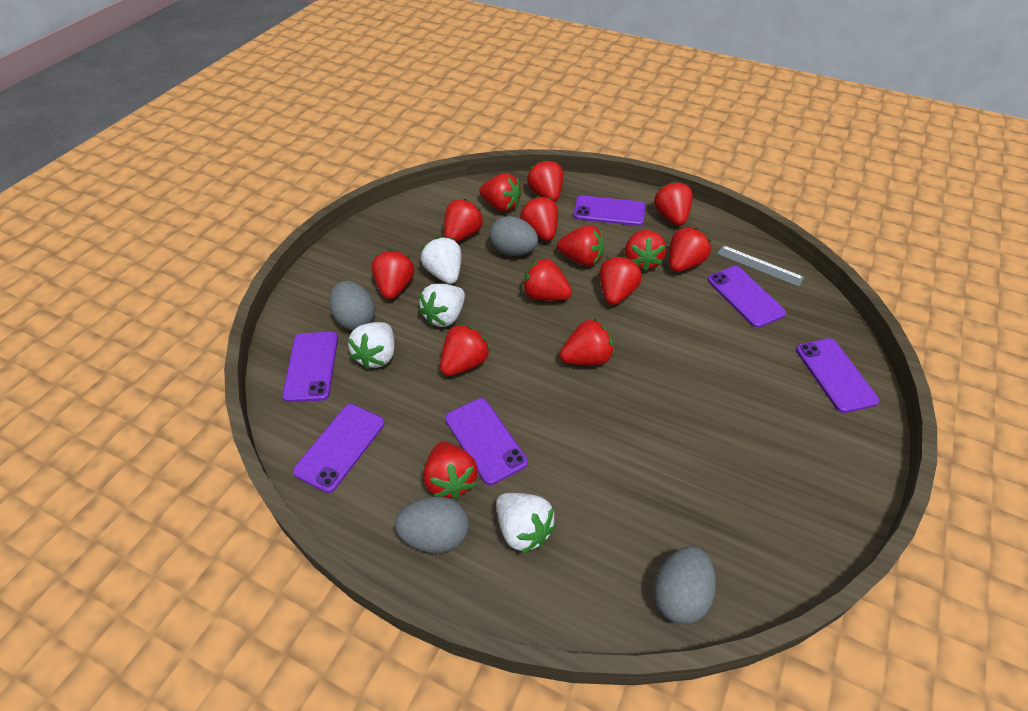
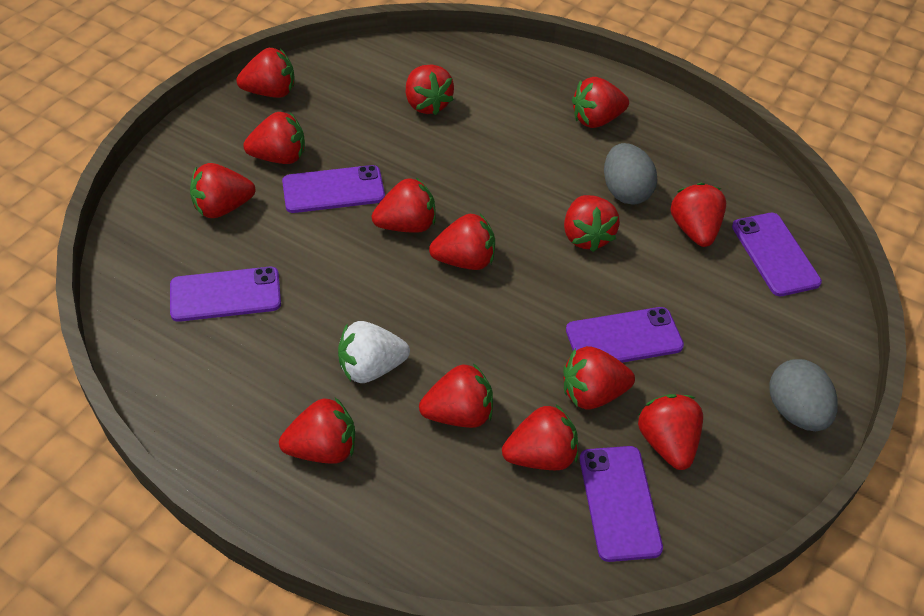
grey egg: [330,281,375,330] [395,496,469,553] [489,216,538,256] [653,546,716,624] = 4 -> [604,143,658,205] [770,359,838,431] = 2
grey ruler: [717,245,804,287] = 1 -> none = 0
purple phone: [282,332,338,402] [293,404,385,493] [445,398,528,485] [574,195,645,226] [708,266,786,328] [796,338,879,413] = 6 -> [170,267,281,322] [282,165,385,213] [566,307,684,363] [580,446,663,562] [732,213,822,296] = 5
white strawberry: [348,322,395,369] [419,284,465,327] [421,237,461,284] [496,493,556,553] = 4 -> [338,321,410,383] = 1

